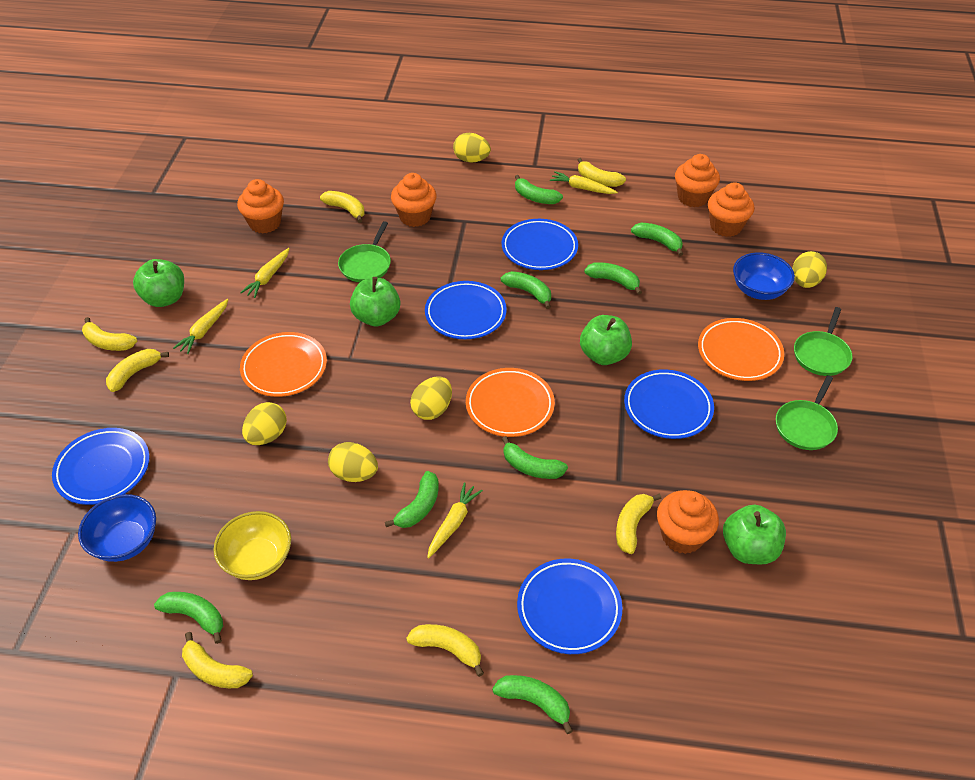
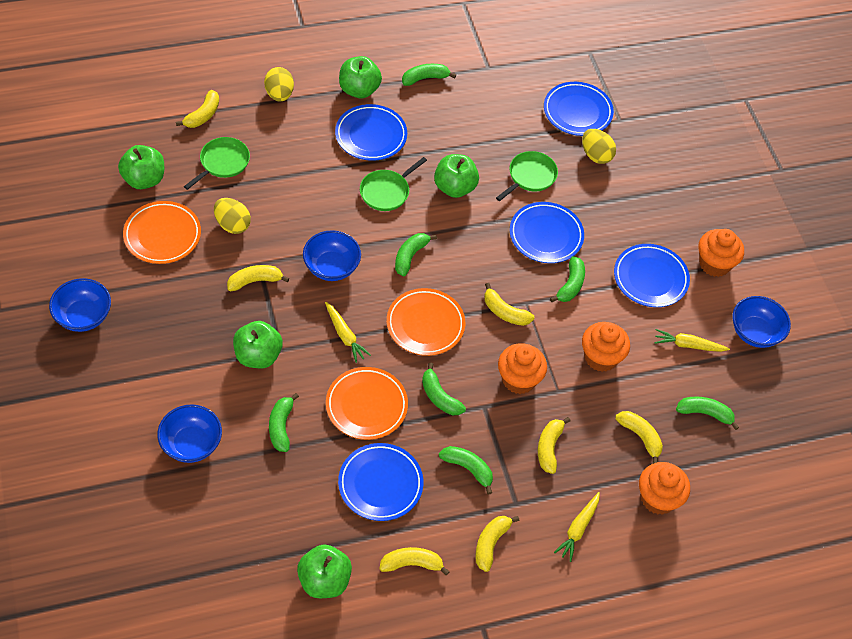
blue bowl: [78,494,156,562] [733,252,795,300] = 2 -> [49,278,111,332] [157,404,222,463] [303,230,361,281] [733,296,791,348] = 4
green apple: [133,259,184,307] [350,277,400,327] [580,315,632,365] [723,505,786,564] = 4 -> [118,145,164,189] [233,321,283,368] [297,544,352,598] [339,56,382,98] [434,154,479,198] = 5
green banana: [154,592,223,644] [385,471,439,528] [492,675,573,734] [501,271,551,309] [502,436,568,479] [515,175,563,204] [584,262,642,295] [631,223,683,256] = 8 -> [269,393,299,452] [395,233,437,276] [402,64,456,86] [422,363,466,415] [439,446,493,494] [550,256,585,302] [676,396,739,430] = 7
orange cupcake: [237,179,284,233] [391,173,437,227] [657,490,719,554] [675,154,720,207] [708,182,754,237] = 5 -> [498,343,547,394] [582,322,630,372] [639,462,690,515] [698,229,744,277] = 4
yellow bowl: [214,511,291,580] = 1 -> none = 0
yellow carrot: [173,299,228,354] [240,248,289,298] [427,482,483,559] [550,171,618,194] = 4 -> [325,302,371,363] [554,492,600,562] [654,329,730,352] = 3
yellow egg: [242,402,287,445] [328,442,378,482] [410,377,452,420] [453,133,491,163] [792,251,827,288] = 5 -> [214,198,251,234] [264,67,294,102] [582,129,616,164] = 3

